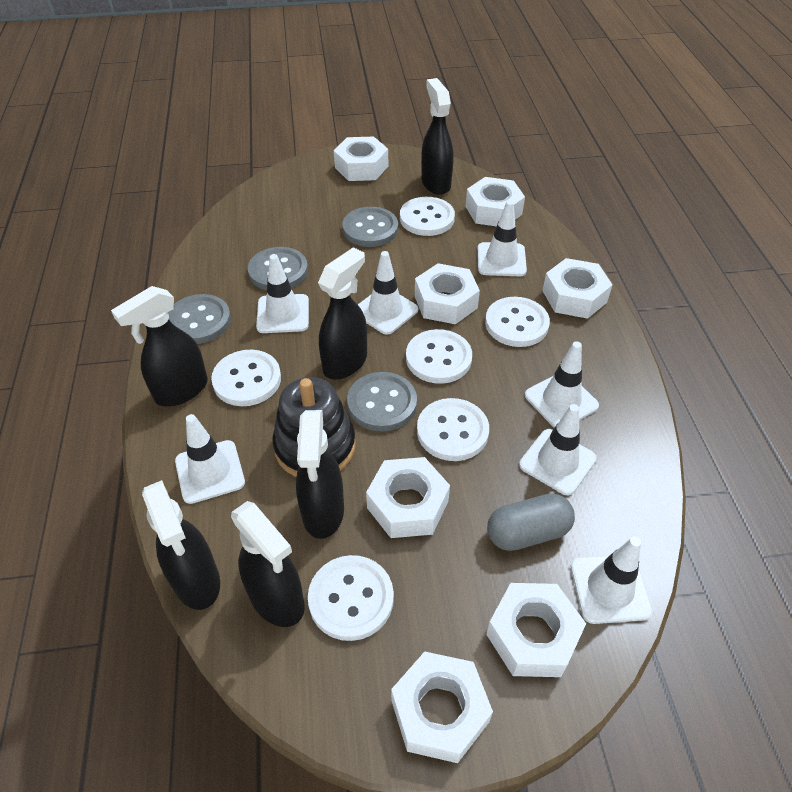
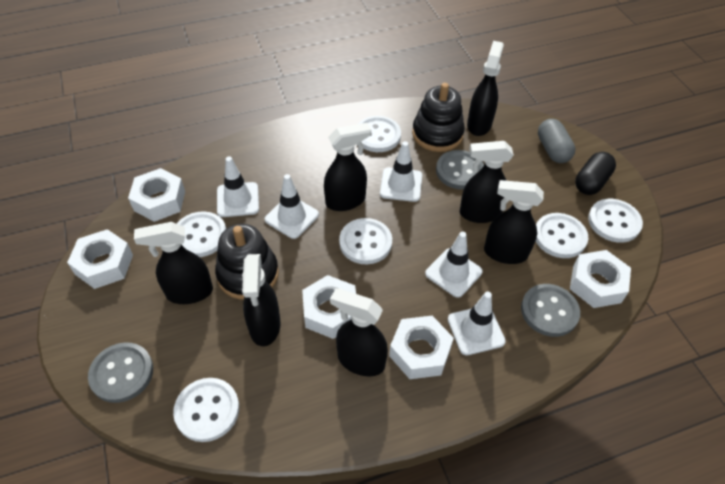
black capsule: none = 0 -> [575,152,616,195] = 1
black spray bottle: [111,286,208,406] [142,480,220,610] [231,501,305,627] [296,410,344,539] [318,247,367,380] [421,78,454,195] = 6 -> [134,222,213,304] [242,254,281,346] [324,123,371,211] [330,288,388,376] [460,141,514,223] [467,41,504,136] [484,180,544,264] = 7
black stacking toy: [272,377,356,477] = 1 -> [215,224,279,300] [412,83,465,152] = 2
grey button: [168,294,231,344] [248,247,308,290] [342,207,398,247] [347,372,417,432] = 4 -> [88,342,153,403] [436,150,484,190] [521,284,580,337] = 3
white nut: [334,136,388,181] [366,457,450,538] [391,651,493,763] [415,263,480,324] [466,177,525,227] [486,583,586,677] [542,258,612,319] = 7 -> [67,229,133,289] [128,168,185,222] [302,275,356,339] [389,316,454,379] [570,250,631,308] = 5
white traffic cone: [175,414,245,504] [256,254,309,333] [358,251,418,335] [478,200,527,276] [519,404,597,495] [525,341,599,428] [571,537,653,624] = 7 -> [217,156,259,217] [265,174,319,239] [380,141,422,202] [425,232,483,298] [448,292,506,356] = 5

